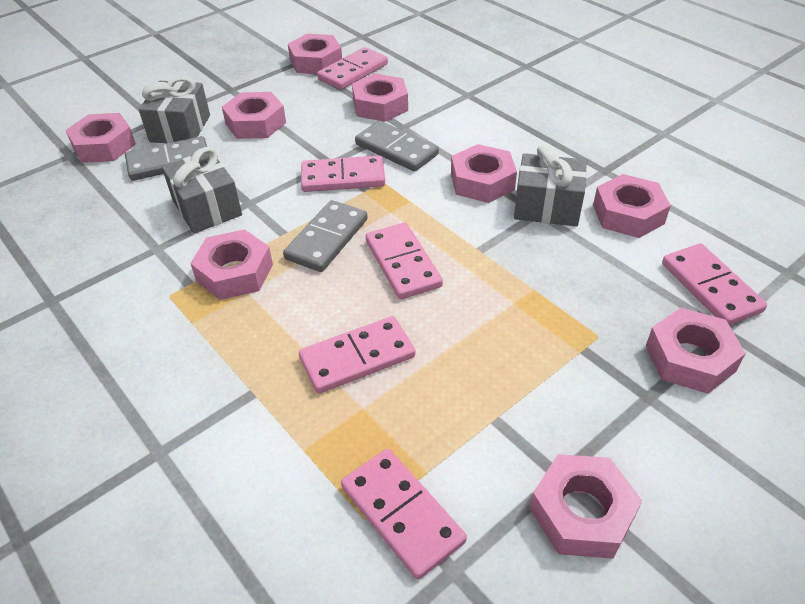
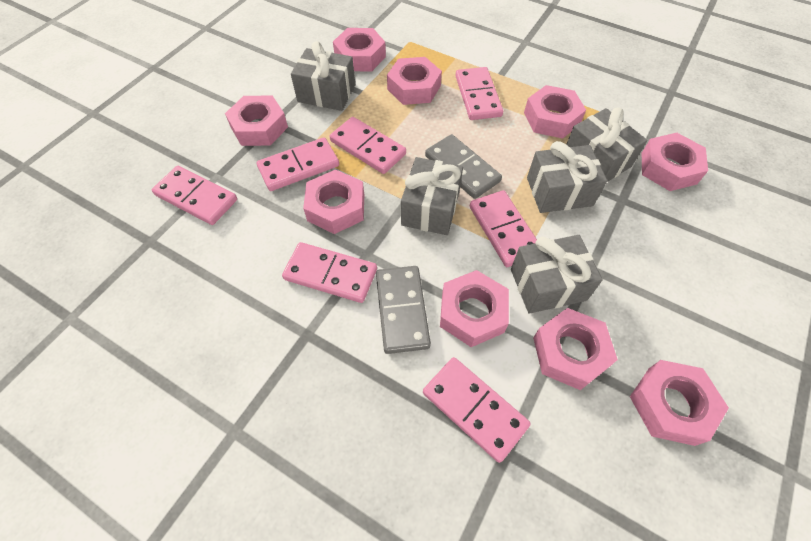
grey domino: [125,136,207,181] [283,200,368,272] [355,121,439,172] = 3 -> [376,266,431,354] [425,134,502,199] = 2
grey gift: [139,76,210,143] [162,147,242,233] [514,144,587,227] = 3 -> [291,41,355,111] [401,157,463,235] [511,235,603,314] [527,141,607,213] [566,107,647,182] = 5
pink domino: [299,316,415,394] [301,155,385,192] [317,47,388,90] [341,449,467,580] [366,223,443,299] [662,243,767,325] = 6 -> [152,166,237,225] [257,137,339,191] [282,242,377,303] [330,117,406,174] [423,357,531,463] [456,67,503,120] [470,190,537,267] = 7

